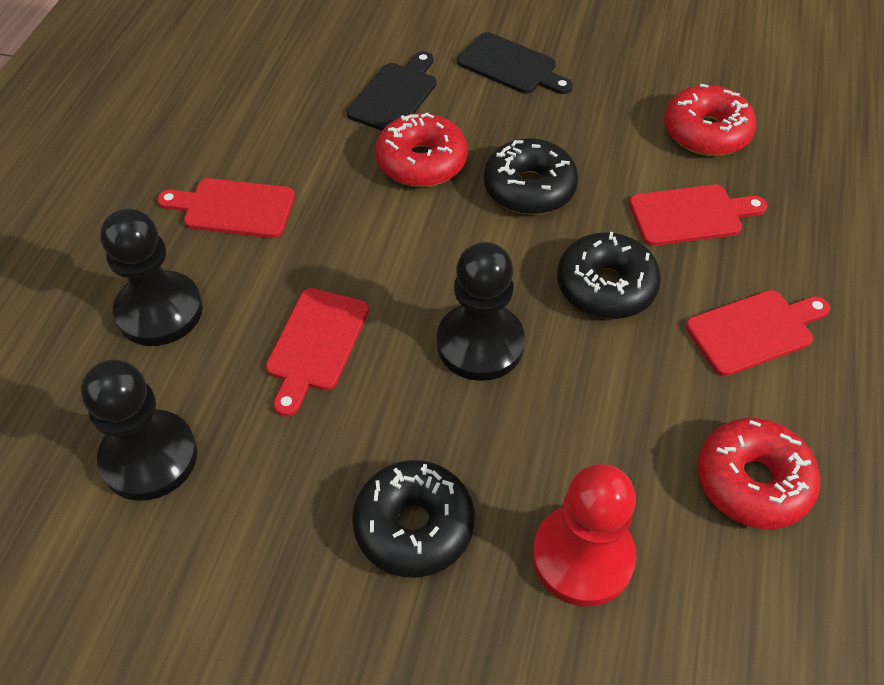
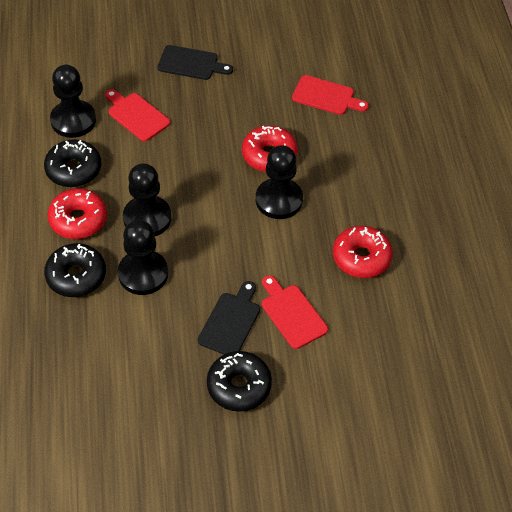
black pawn: [81,360,197,501] [100,208,203,346] [437,242,525,381] = 3 -> [50,65,96,138] [118,220,168,295] [123,163,171,237] [256,145,303,219] = 4
red cutting board: [157,178,295,238] [266,288,369,417] [629,185,767,246] [685,290,830,376] = 4 -> [105,89,170,142] [262,275,328,349] [292,75,369,115] = 3
red pawn: [532,464,636,606] = 1 -> none = 0

